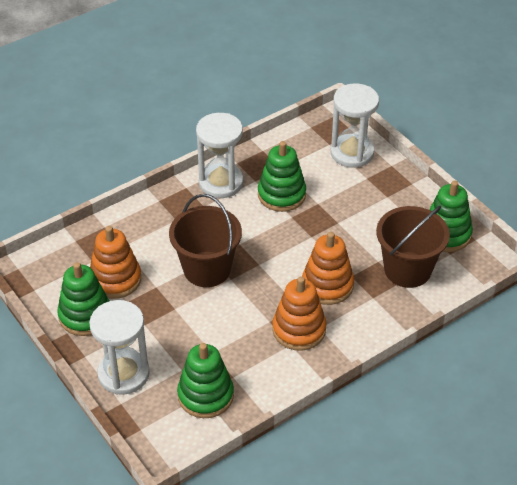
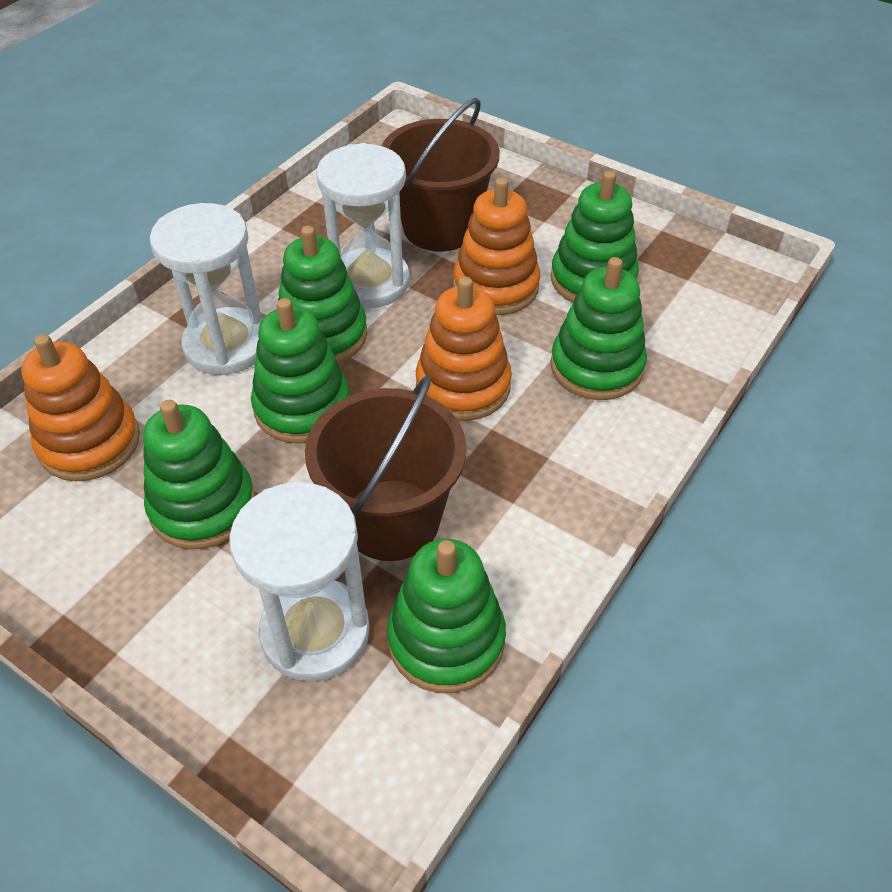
green stacking toy: [57,262,109,336] [177,343,234,418] [258,141,306,212] [429,180,473,252] = 4 -> [143,400,255,550] [251,298,350,444] [278,226,367,363] [387,539,506,693] [550,257,647,400] [551,171,639,303] = 6

